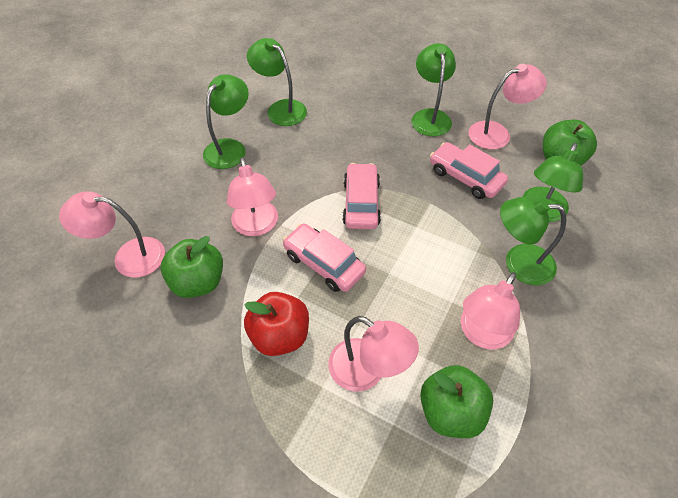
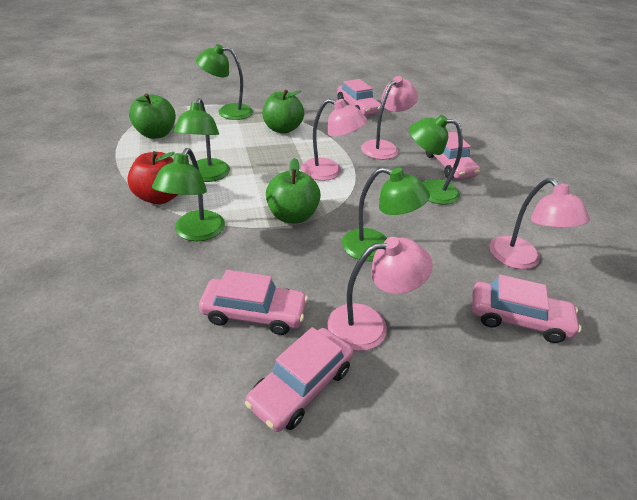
pink car: [283,224,366,292] [342,163,381,229] [430,142,508,199] = 3 -> [199,270,308,335] [245,327,353,432] [337,79,381,116] [426,132,480,179] [472,275,582,343] = 5
pink lamp: [59,191,165,278] [227,157,278,236] [328,316,419,392] [461,272,520,350] [468,64,547,149] = 5 -> [301,99,367,181] [327,237,433,351] [361,76,418,160] [490,178,590,269] = 4

